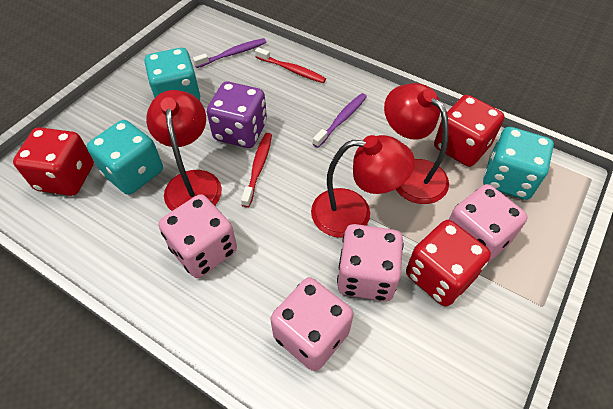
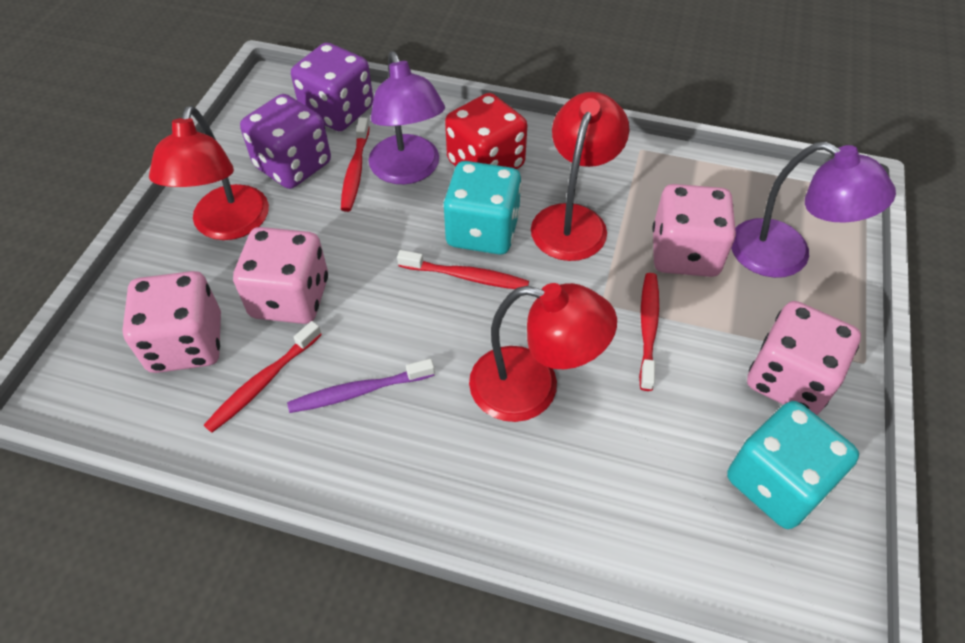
purple dice: [207,82,267,148] = 1 -> [240,94,331,189] [291,43,373,131] = 2
purple lamp: none = 0 -> [368,51,445,184] [731,142,896,278] = 2
purple toothbrush: [193,38,266,68] [313,93,367,148] = 2 -> [287,359,435,413] = 1
red dice: [13,127,94,196] [406,220,491,307] [434,95,504,167] = 3 -> [445,93,527,169] = 1
red toothbrush: [241,133,272,208] [255,47,326,83] = 2 -> [204,321,322,433] [341,117,370,212] [397,250,529,289] [639,273,659,391] = 4
turquoise dice: [87,120,163,195] [145,48,200,101] [483,127,554,200] = 3 -> [443,161,522,255] [727,401,859,529] = 2

